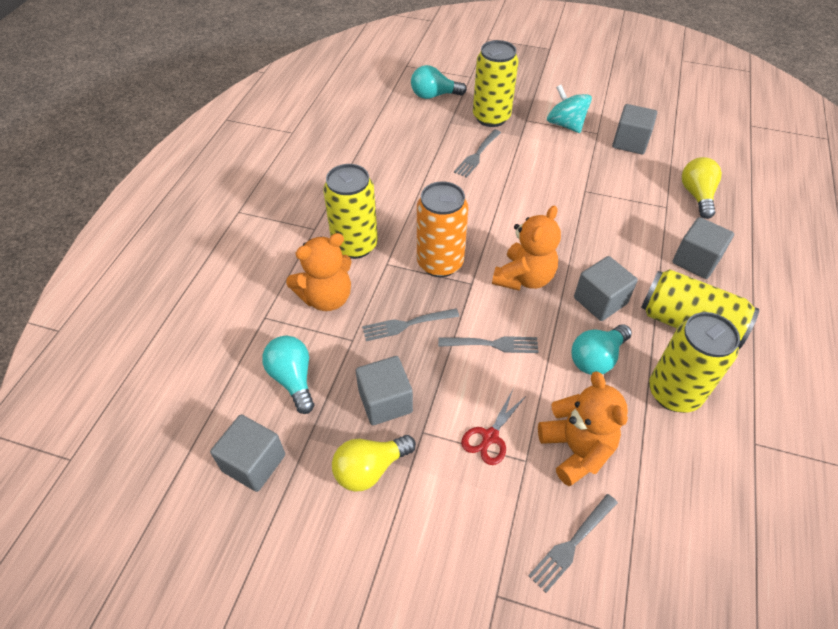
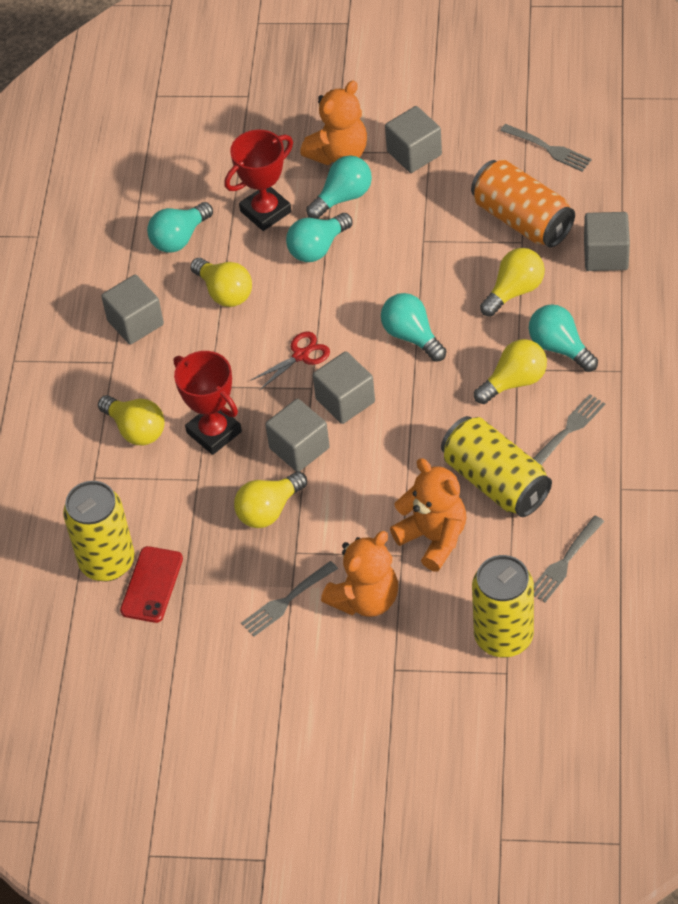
red phone: none = 0 -> [120,546,183,623] = 1
red trophy: none = 0 -> [174,351,242,455] [224,130,293,231] = 2
turquoise light bulb: [262,336,314,414] [411,65,467,99] [572,324,632,375] = 3 -> [147,202,213,253] [286,213,353,262] [306,156,372,219] [381,293,446,362] [529,304,598,372] = 5
turquoise spinning top: [547,85,592,133] = 1 -> none = 0
yellow can: [323,164,378,259] [473,40,519,127] [641,269,759,349] [649,312,740,413] = 4 -> [63,481,135,581] [441,416,552,517] [472,555,534,657] = 3
yellow light bulb: [332,435,416,491] [682,157,722,219] = 2 -> [98,395,165,445] [190,258,252,307] [234,471,307,528] [474,339,547,404] [480,248,545,317] = 5

